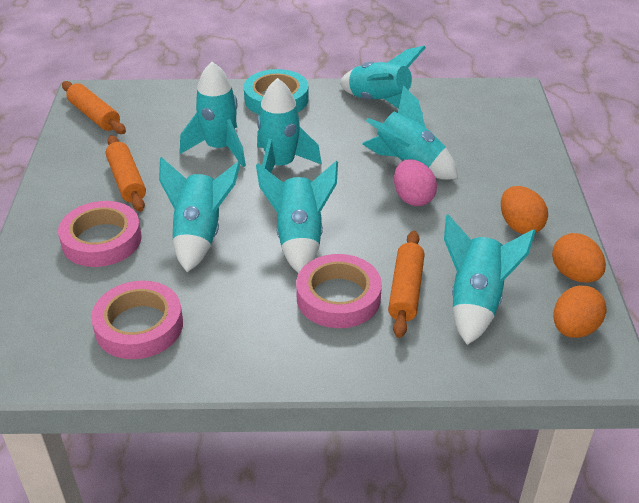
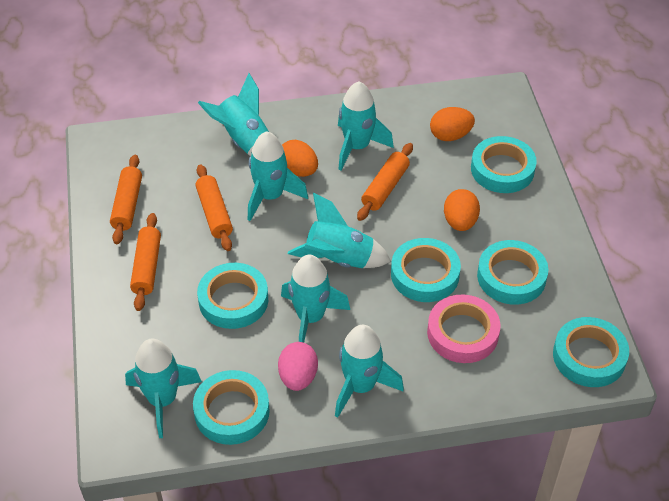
orange rolling pin: [62,81,126,134] [106,135,146,212] [388,231,425,338] = 3 -> [110,155,142,244] [130,213,161,311] [195,164,233,251] [357,143,413,221] = 4
pink tape: [58,201,142,267] [91,281,183,359] [296,254,382,328] = 3 -> [427,295,501,363] = 1
turquoise tape: [244,69,309,115] = 1 -> [193,370,270,445] [197,263,268,329] [391,238,461,302] [471,136,537,193] [477,240,548,305] [553,317,629,387] = 6

